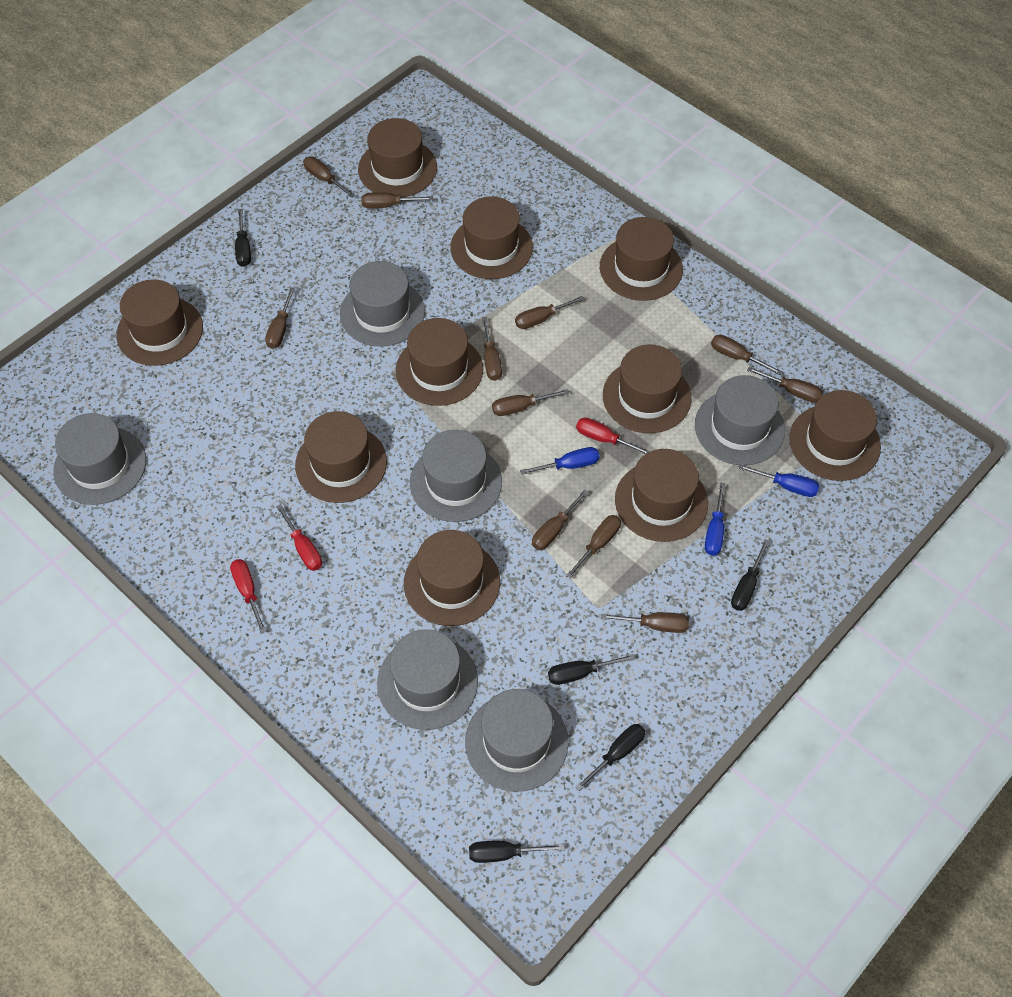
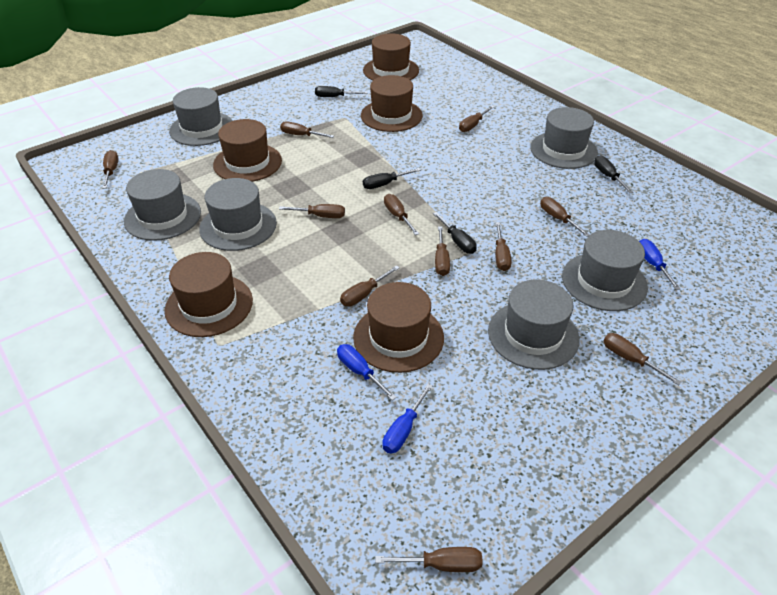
black screwdriver: [235,209,251,267] [469,841,564,863] [548,654,635,685] [575,724,645,791] [731,539,770,611] = 5 -> [315,86,368,97] [363,168,421,189] [433,212,477,254] [594,155,634,193] = 4
brown hat: [116,279,203,366] [295,411,387,503] [358,118,437,198] [396,318,483,406] [404,530,500,626] [450,197,533,279] [600,217,683,301] [603,345,692,433] [615,449,708,542] [789,390,881,481] = 10 -> [164,252,253,337] [213,119,282,182] [353,282,444,373] [361,75,423,132] [363,33,419,81] = 5
red screwdriver: [230,559,266,634] [276,504,322,571] [576,418,651,454] = 3 -> none = 0

